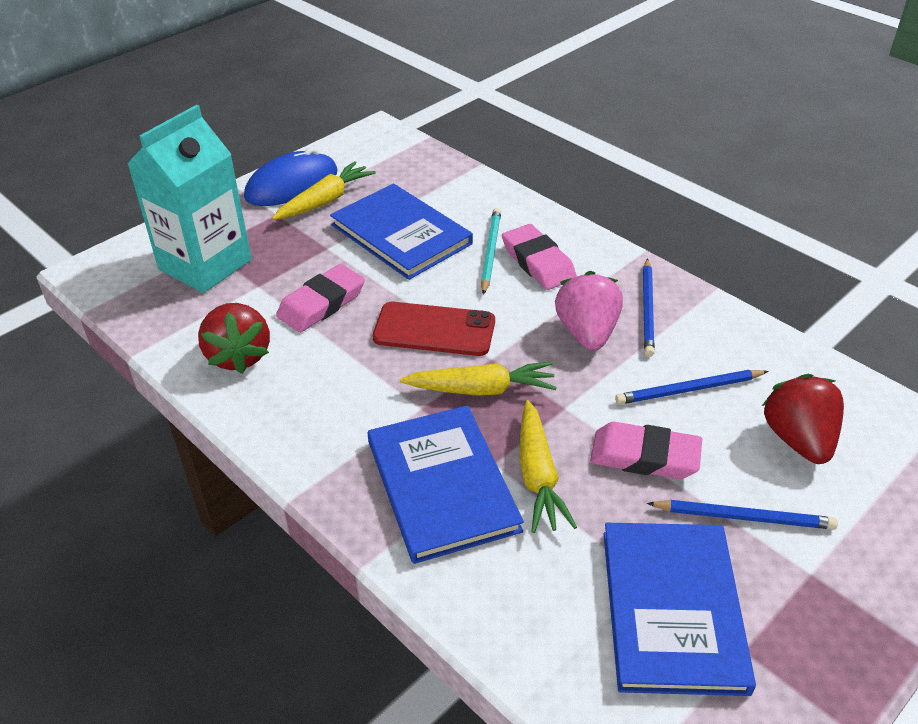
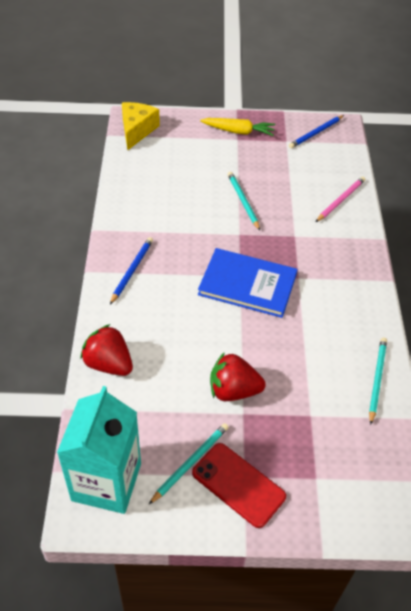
blue book: [330,183,473,280] [368,405,524,564] [604,523,756,696] = 3 -> [198,248,298,318] = 1
blue mouse: [244,147,338,206] = 1 -> none = 0
blue pencil: [615,370,769,405] [643,258,655,357] [647,500,838,530] = 3 -> [110,237,153,304] [289,115,344,148] = 2
pink eraser: [276,264,365,333] [502,224,577,290] [590,422,702,479] = 3 -> none = 0
pink pencil: none = 0 -> [316,177,365,222] = 1
pink strawberry: [555,271,623,351] = 1 -> none = 0
turquoise pencil: [481,208,501,295] = 1 -> [148,423,229,505] [228,172,260,231] [369,338,387,425] = 3
yellow carrot: [272,161,376,220] [400,361,557,396] [520,400,577,533] = 3 -> [200,118,275,136] = 1
yellow cheese: none = 0 -> [122,102,160,151] = 1

